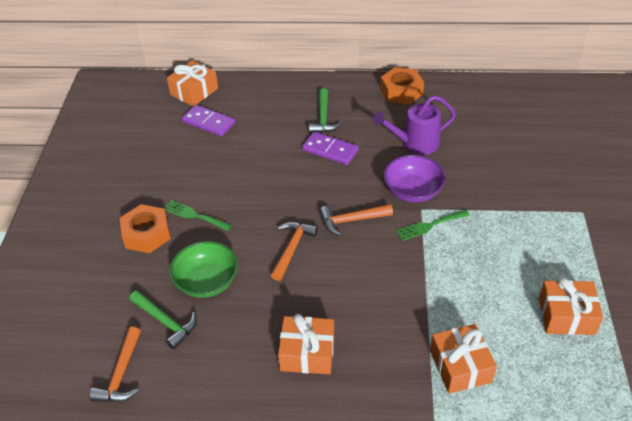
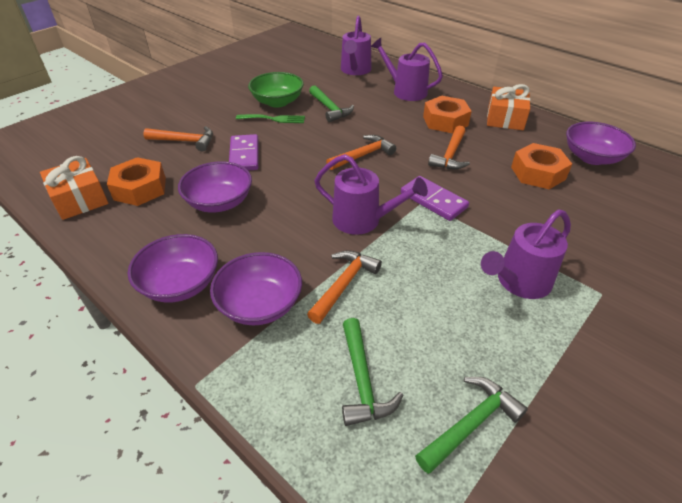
green fork: [164,200,232,231] [396,210,470,241] = 2 -> [236,114,305,123] = 1
green hammer: [129,290,197,350] [309,88,342,133] = 2 -> [309,85,354,122] [342,318,403,426] [415,377,528,474] = 3
orange gift: [167,60,218,106] [278,314,334,374] [430,324,497,394] [539,277,603,335] = 4 -> [40,156,108,220] [487,84,531,130] = 2
orange hammer: [90,327,141,402] [271,222,318,281] [319,204,393,236] = 3 -> [143,126,213,151] [307,250,382,324] [326,135,396,170] [428,126,470,169] = 4
orange nut: [120,204,171,253] [380,67,424,105] = 2 -> [107,157,166,206] [423,96,472,133] [511,143,572,189] = 3
purple bowl: [384,155,446,202] = 1 -> [128,234,218,303] [178,161,252,213] [210,252,302,325] [566,122,636,165] = 4
purple watering can: [373,95,456,155] = 1 -> [314,154,428,235] [341,16,371,75] [371,38,443,101] [481,210,571,299] = 4

